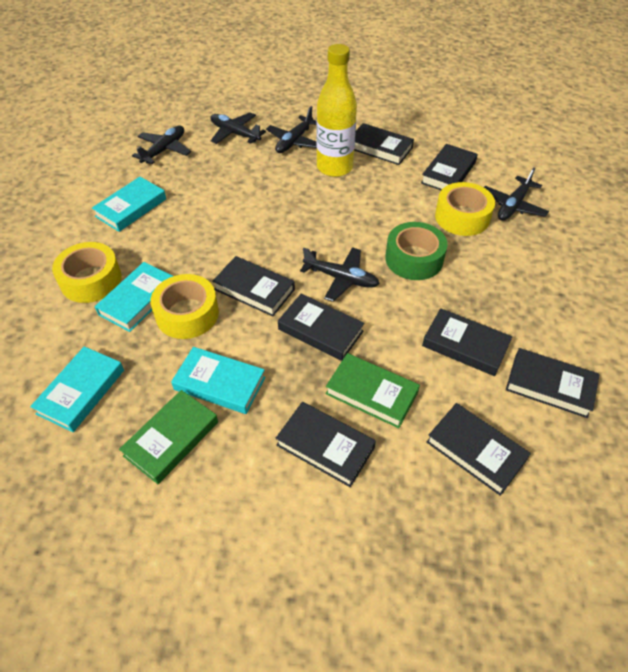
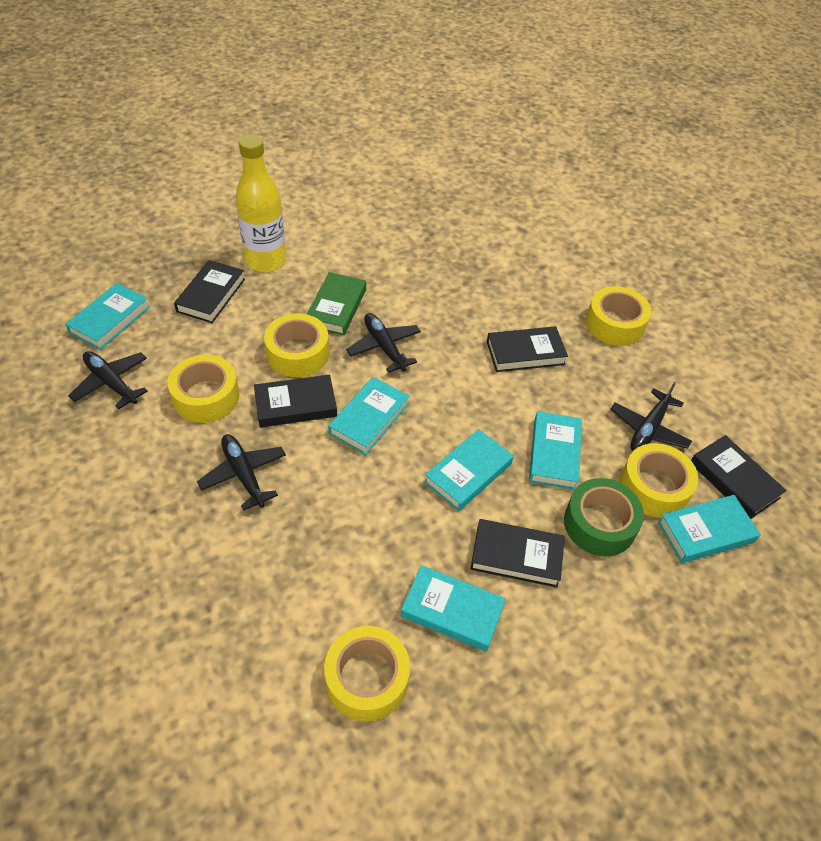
black book: [212,256,295,316] [276,402,376,487] [278,293,364,361] [354,123,414,165] [421,144,478,190] [422,308,512,376] [426,403,531,496] [506,348,600,418] = 8 -> [174,260,245,323] [254,374,337,427] [470,519,565,588] [487,326,568,372] [691,435,787,519] = 5
black plane: [132,126,191,164] [210,112,266,144] [266,106,317,153] [300,247,380,302] [484,167,549,221] = 5 -> [68,351,148,410] [197,434,286,511] [346,313,421,373] [610,382,692,451] = 4
green book: [119,390,218,484] [326,353,420,428] = 2 -> [307,272,366,335] = 1
turquoise book: [30,346,124,432] [92,177,166,232] [95,262,173,332] [171,347,265,414] = 4 -> [65,283,150,350] [328,377,409,455] [401,565,506,652] [424,429,514,511] [529,411,582,490] [658,495,761,563] = 6
yellow tape: [52,242,122,303] [150,274,219,339] [435,182,495,236] = 3 -> [167,355,239,423] [264,313,329,377] [324,626,410,721] [586,286,652,346] [620,443,699,518] = 5

